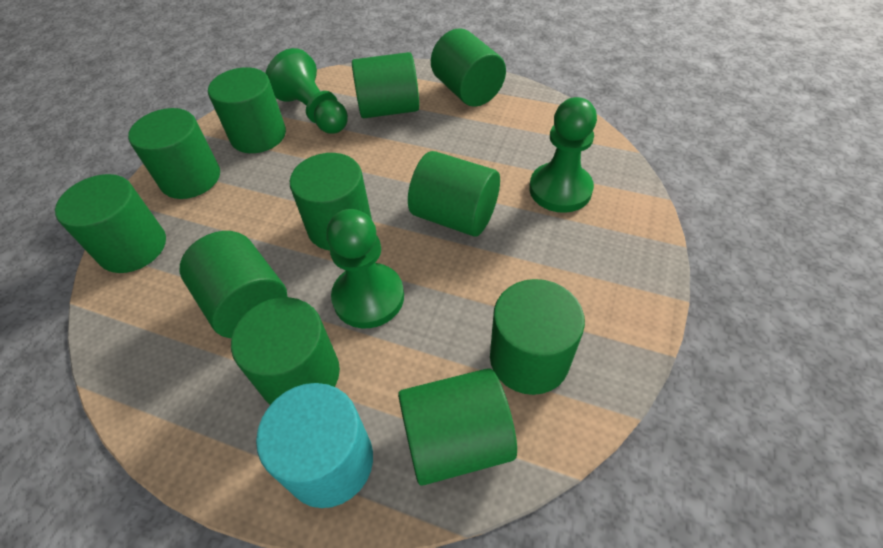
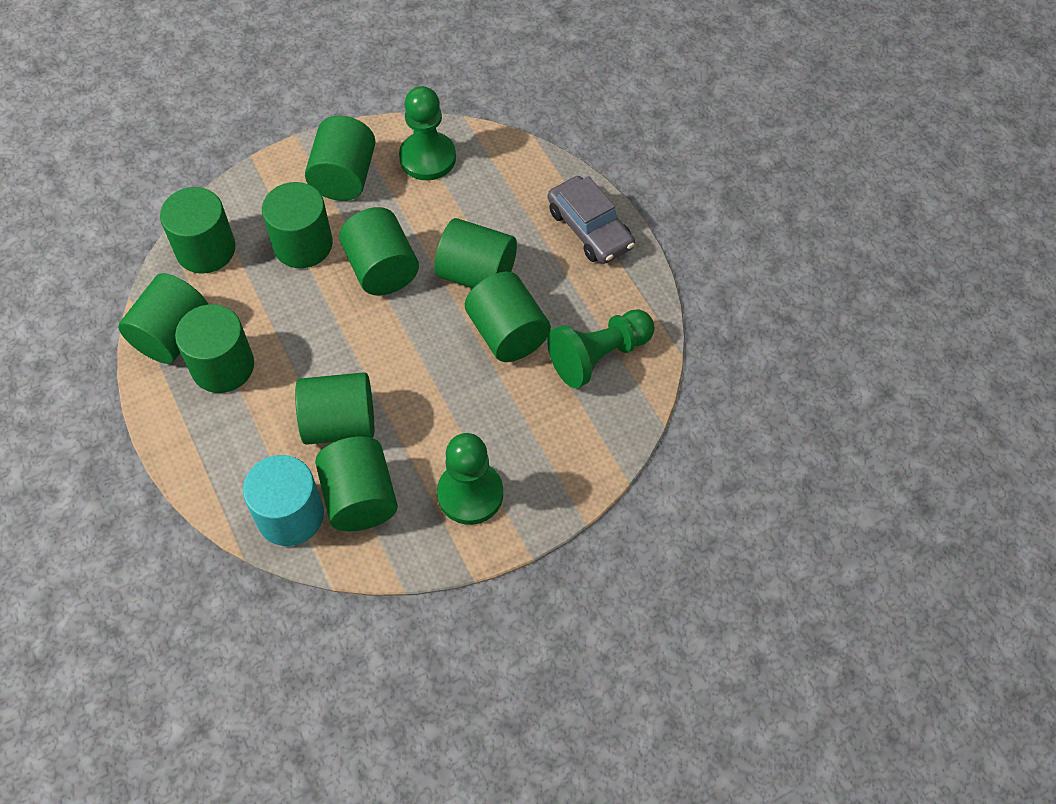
green cylinder: [55,174,166,273] [128,108,220,199] [180,231,287,338] [208,67,286,153] [231,297,340,405] [290,153,372,250] [352,52,419,118] [398,368,517,486] [408,151,500,237] [431,28,506,107] [490,279,585,395] = 11 -> [118,273,208,364] [160,187,236,274] [175,304,254,393] [262,182,333,268] [295,372,374,445] [305,116,375,201] [315,436,398,531] [339,207,419,295] [434,218,517,288] [465,272,551,362] = 10
grey car: none = 0 -> [548,176,635,264] = 1

